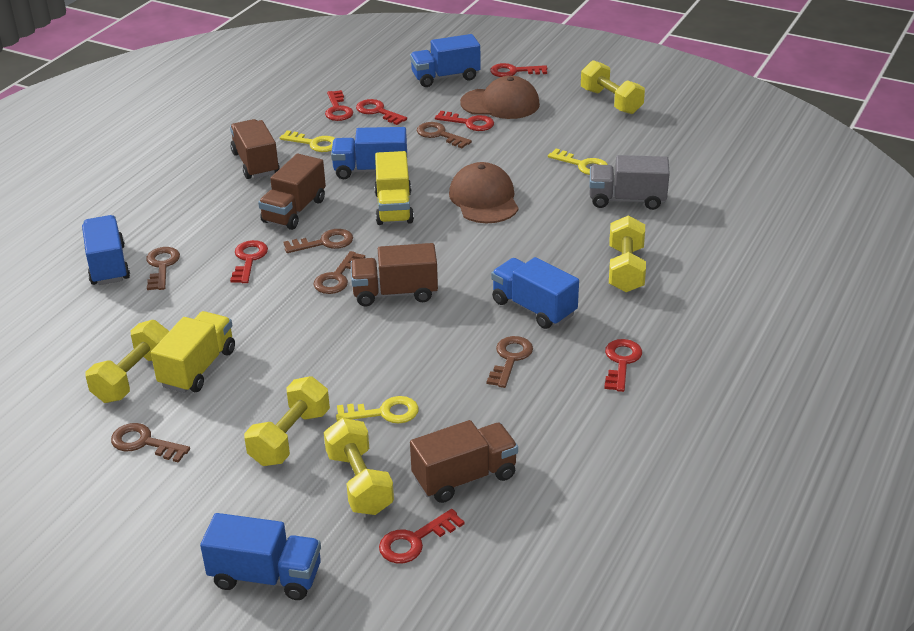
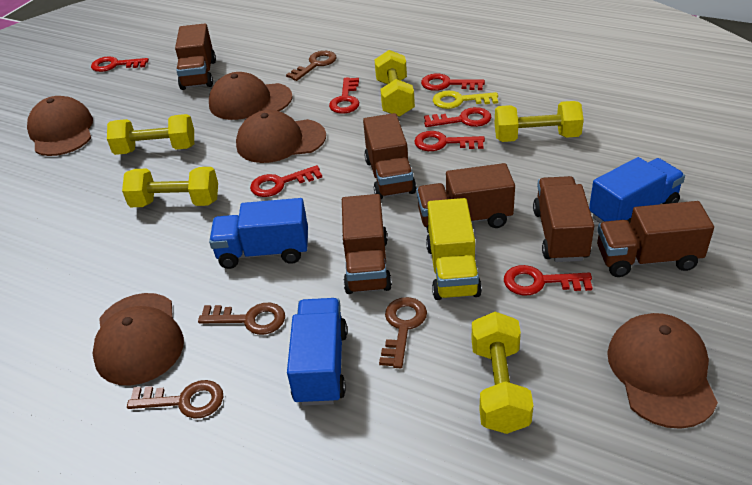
blue truck: [82,215,130,285] [200,513,321,600] [331,127,407,179] [410,34,481,87] [491,257,579,329] = 5 -> [209,198,308,269] [287,298,347,406] [589,157,685,223] = 3
brown cap: [449,162,519,223] [460,76,540,119] = 2 -> [27,96,93,156] [92,293,184,386] [209,72,293,120] [236,110,326,163] [607,313,718,429] = 5
brown key: [111,423,190,463] [146,247,180,290] [283,229,353,253] [313,251,365,294] [417,122,472,148] [487,336,533,388] = 6 -> [127,380,223,419] [198,303,285,335] [286,51,336,81] [379,297,427,368] = 4
brown truck: [230,119,280,179] [258,154,326,230] [351,243,438,307] [410,420,518,503] = 4 -> [175,23,216,90] [342,194,392,294] [363,113,416,199] [416,163,515,233] [533,176,594,262] [597,201,714,277] = 6
grey truck: [590,155,670,210] = 1 -> none = 0
yellow key: [280,130,335,152] [336,396,419,424] [548,149,608,175] = 3 -> [433,91,498,109] = 1
yellow truck: [151,311,235,393] [374,151,414,225] = 2 -> [426,198,482,300] = 1

